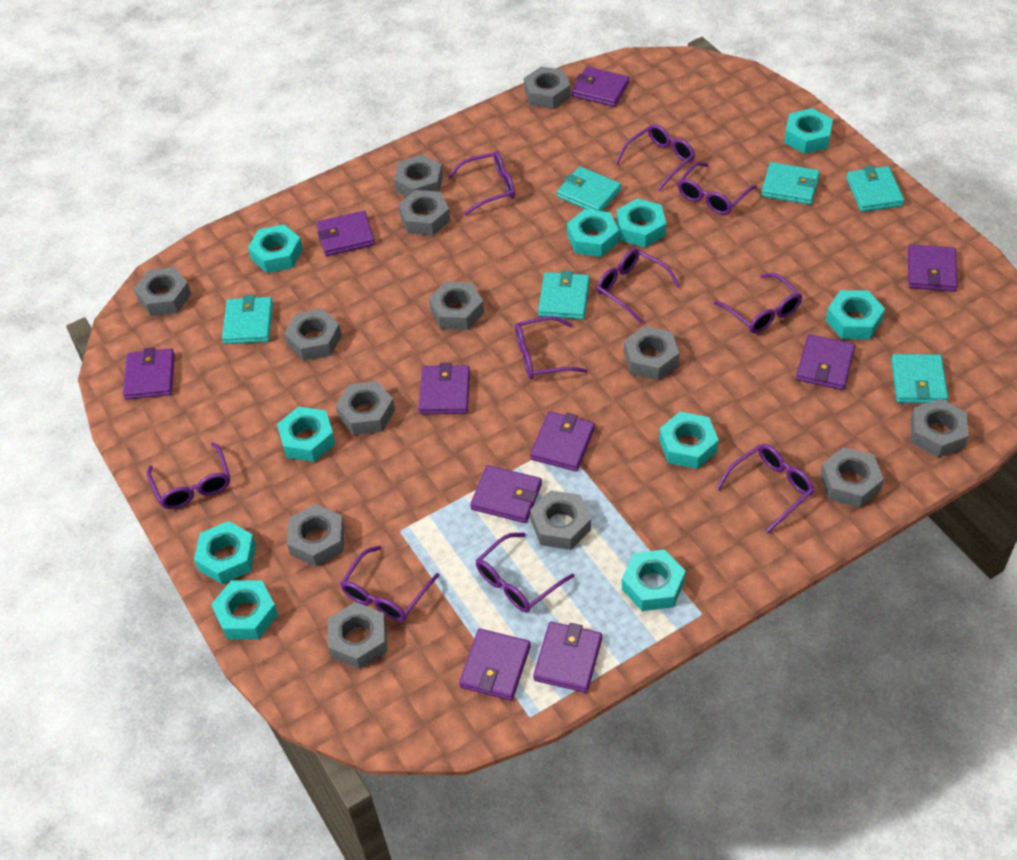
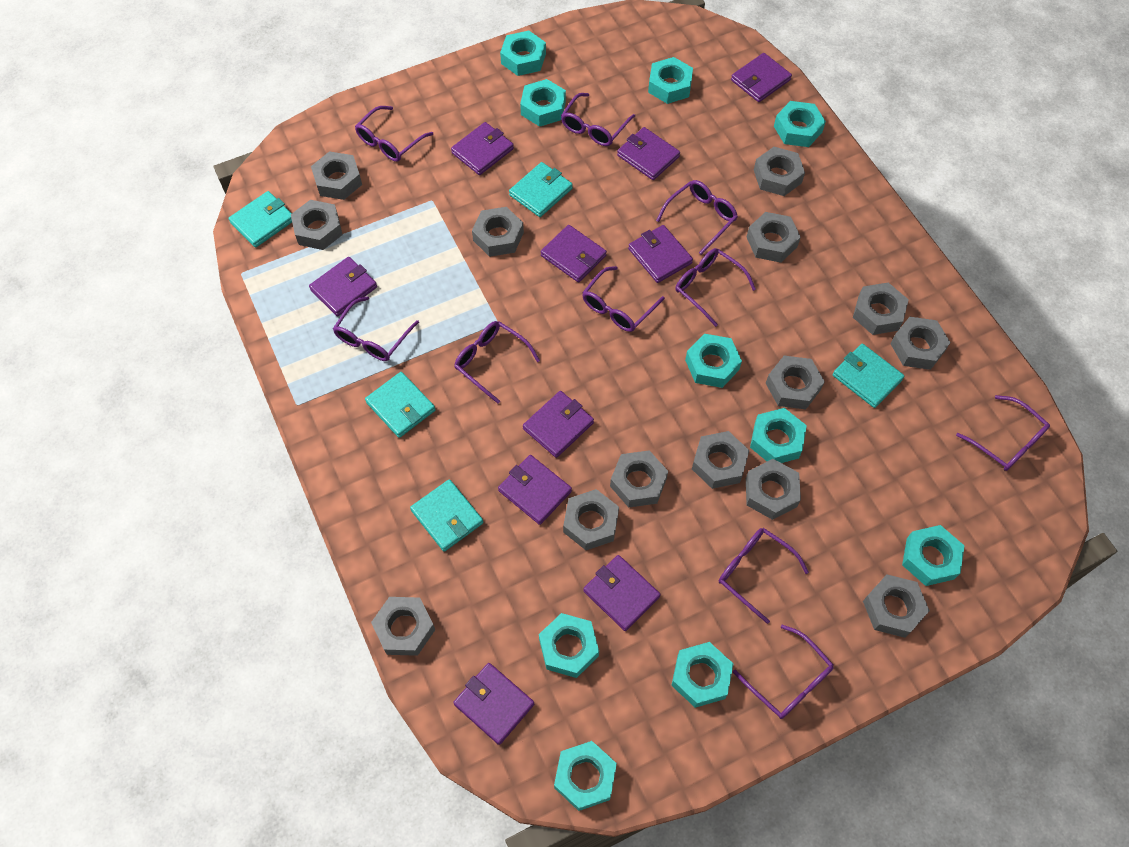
grey nut: [134,267,191,316] [284,309,342,361] [287,504,345,567] [328,602,387,669] [335,381,395,435] [394,155,443,197] [398,190,450,236] [429,281,484,330] [524,67,571,109] [530,490,591,550] [624,326,679,380] [820,447,884,508] [911,399,968,458] = 13 -> [291,200,343,250] [311,151,362,200] [371,597,435,656] [472,207,524,257] [563,489,619,550] [610,450,668,508] [692,431,749,489] [746,459,801,520] [747,212,801,263] [754,147,805,196] [766,356,825,409] [853,283,909,335] [863,574,930,638] [890,317,951,370] = 14
turquoise wallet: [222,295,273,344] [538,271,590,319] [557,166,621,211] [761,162,820,205] [846,166,904,212] [891,354,948,403] = 6 -> [228,191,292,248] [365,372,435,438] [410,479,483,552] [509,162,573,217] [833,344,904,408] = 5

